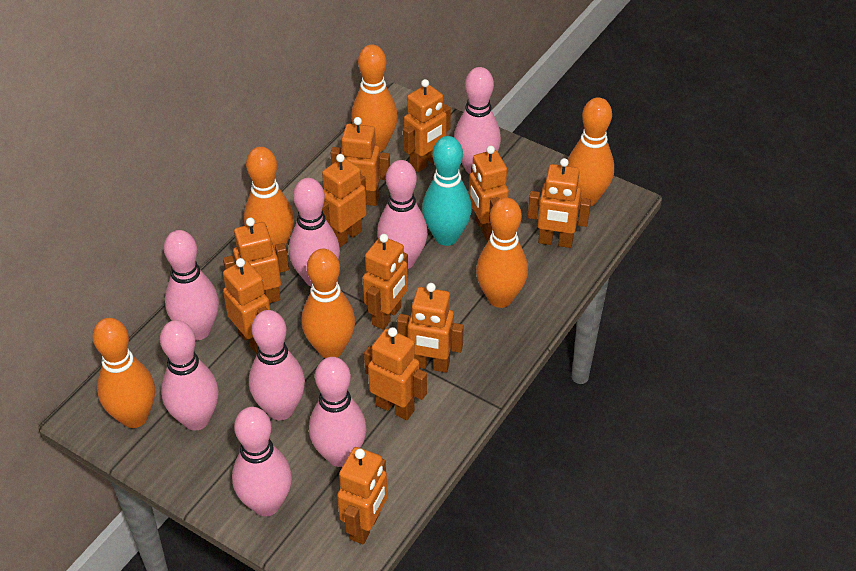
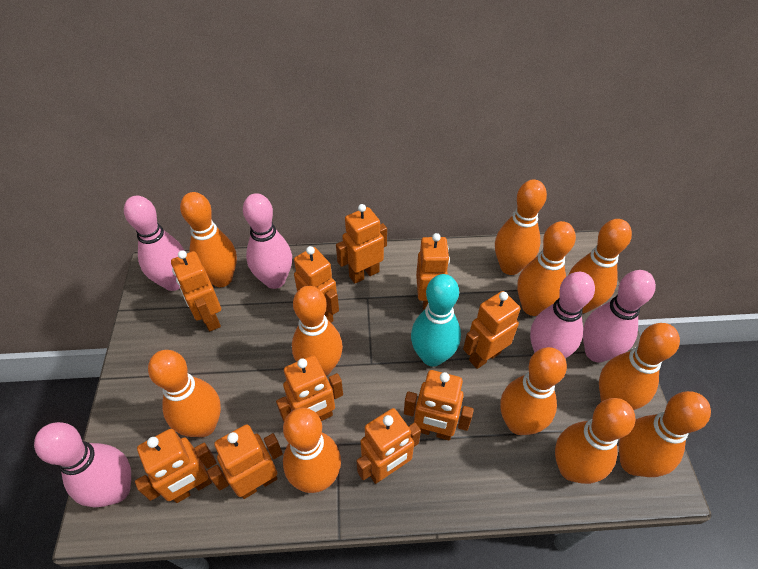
orange bowling pin: [93,318,155,428] [244,147,294,252] [301,249,355,358] [351,44,398,152] [476,197,528,308] [567,97,614,206] = 6 -> [148,350,221,437] [180,192,237,287] [283,408,341,493] [292,286,343,376] [495,180,547,275] [500,347,567,435] [517,221,576,316] [555,398,635,484] [568,219,632,313] [599,323,680,410] [619,391,711,477] = 11
orange robot: [223,218,289,303] [223,258,270,354] [322,154,367,247] [331,117,390,206] [337,447,388,544] [363,234,408,330] [364,327,427,420] [397,283,464,373] [403,79,451,172] [469,145,509,241] [528,158,591,248] = 11 -> [135,429,216,503] [171,250,221,332] [207,424,283,499] [276,355,343,422] [294,246,339,323] [336,204,387,284] [356,408,421,484] [404,370,474,441] [416,233,450,311] [463,291,520,369] = 10
pink bowling pin: [160,320,219,431] [164,230,219,340] [232,407,292,516] [249,310,305,420] [289,178,340,287] [309,357,366,467] [377,160,428,269] [454,67,501,174] = 8 -> [34,422,131,507] [124,196,185,291] [243,193,292,289] [530,272,595,358] [583,270,656,363] = 5

